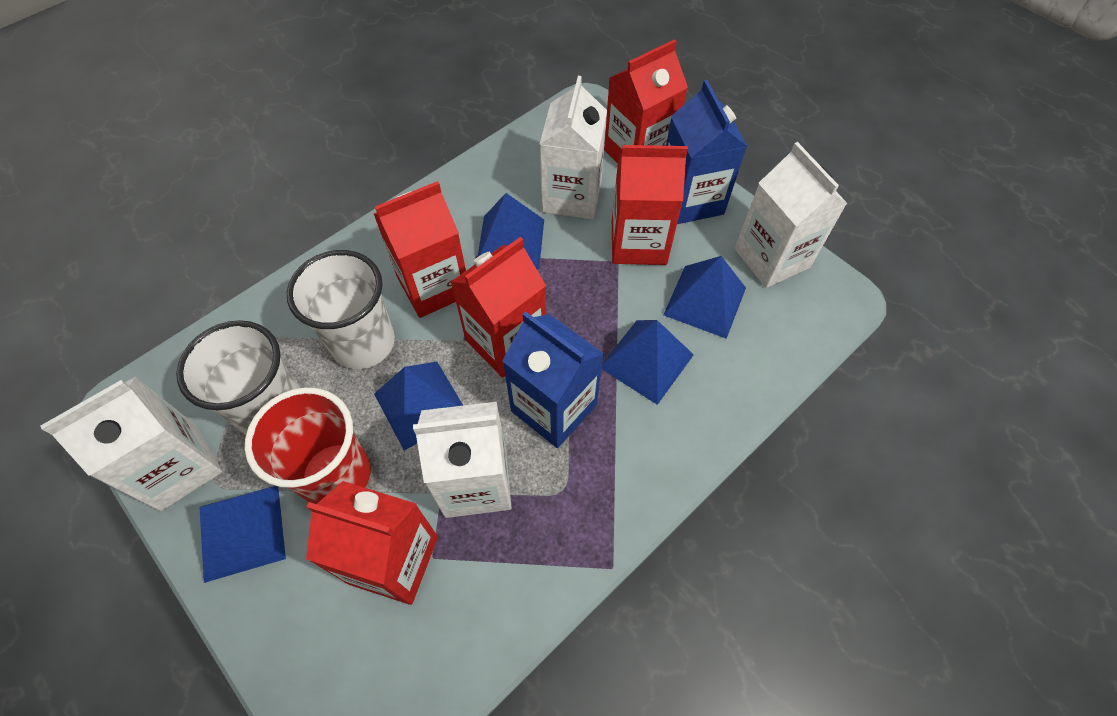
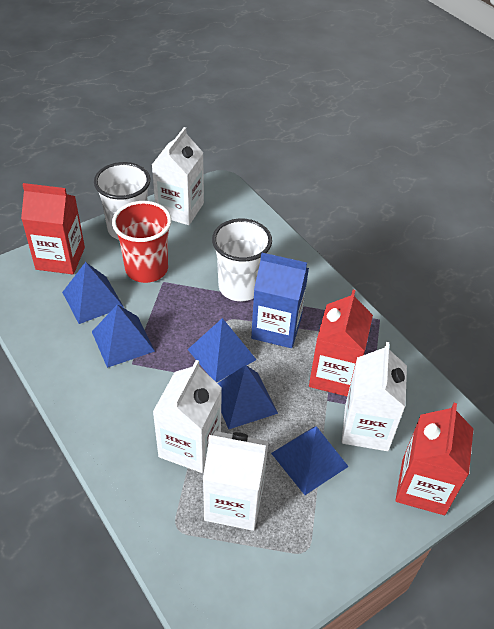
blue carton: [502,312,604,448] [666,80,748,224] = 2 -> [251,253,309,348] = 1
red carton: [306,481,438,605] [374,181,466,318] [451,237,546,378] [604,39,688,164] [612,145,688,265] = 5 -> [21,183,85,274] [309,290,373,396] [396,403,474,515] = 3

